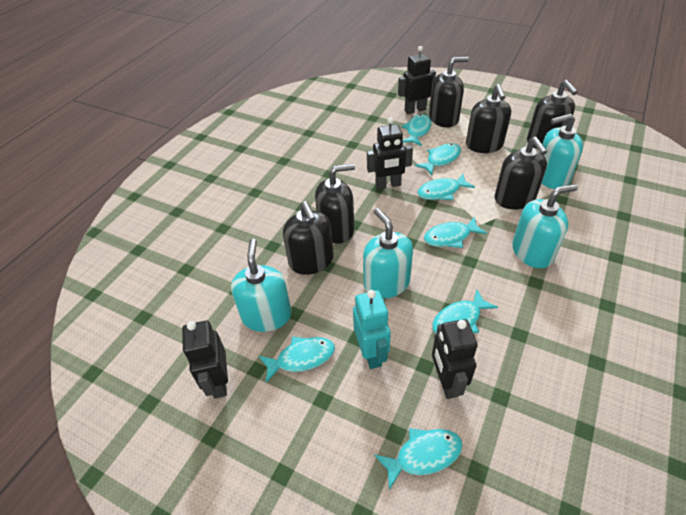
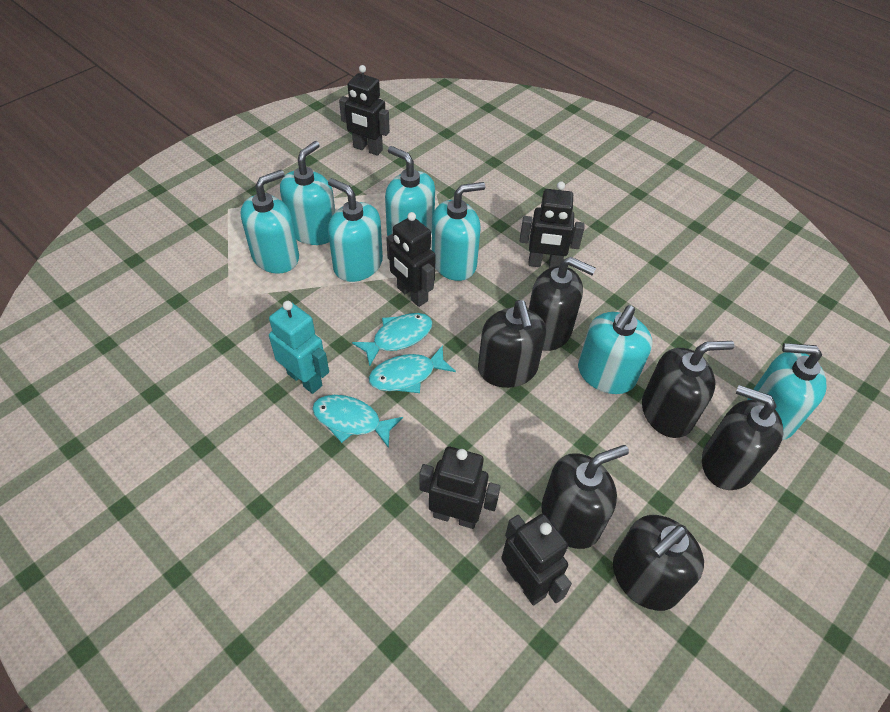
black robot: [182,320,228,399] [367,117,413,189] [398,46,436,114] [432,319,478,399] = 4 -> [339,65,390,156] [386,212,436,307] [420,447,501,529] [501,514,572,606] [520,181,585,268] = 5
turquoise fish: [259,337,335,383] [374,428,463,490] [402,114,432,146] [415,143,461,175] [417,174,475,200] [424,217,487,248] [432,290,498,334] = 7 -> [312,395,403,448] [352,313,433,366] [369,345,456,393] = 3
turquoise soap dispenser: [231,239,292,332] [363,208,413,299] [512,184,578,268] [541,114,583,189] = 4 -> [241,170,299,274] [280,141,335,245] [328,178,383,282] [385,146,435,236] [432,182,485,281] [578,305,652,394] [747,343,827,440] = 7

